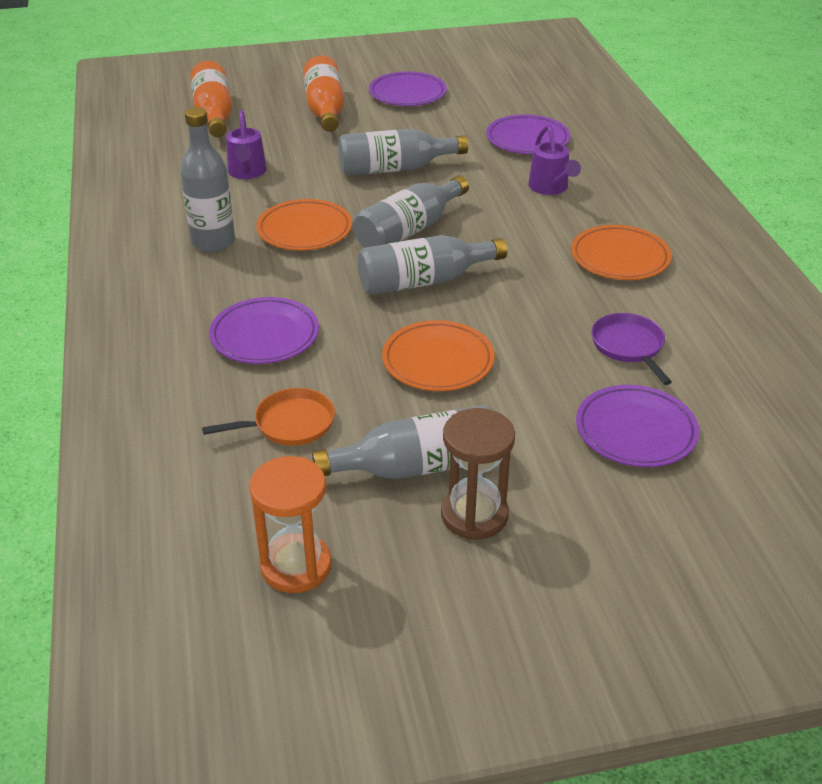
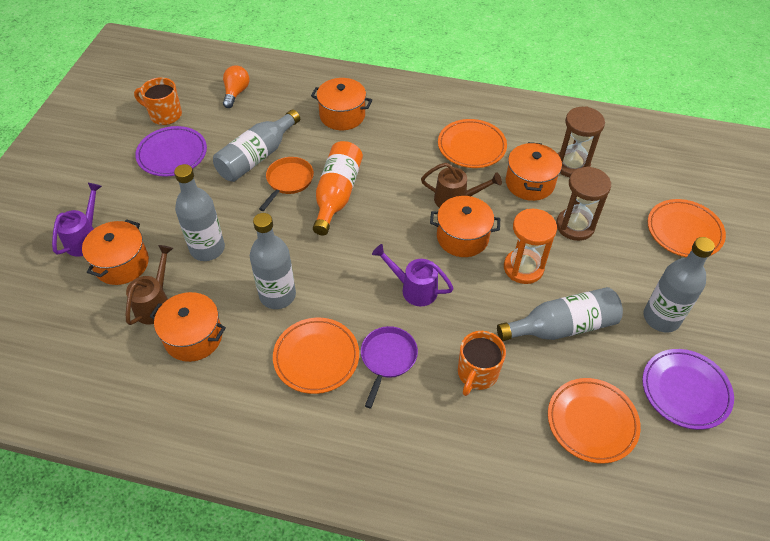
brown hourglass: [441,408,515,540] = 1 -> [556,166,611,241] [557,106,605,177] = 2
brown watering can: none = 0 -> [126,245,173,325] [421,163,502,208] = 2
orange bottle: [190,61,232,137] [303,56,344,132] = 2 -> [313,141,363,235] = 1
orange light bulb: none = 0 -> [223,65,250,108] = 1
orange mug: none = 0 -> [134,77,182,125] [458,331,506,396] = 2
orange plate: [256,199,352,251] [382,320,494,391] [571,225,672,280] = 3 -> [273,318,359,394] [438,119,507,168] [548,378,641,464] [648,199,726,257] = 4
orange pot: none = 0 -> [82,219,149,285] [150,292,226,362] [311,78,372,130] [430,196,500,257] [506,142,562,201] = 5
purple plate: [209,297,319,364] [369,71,447,106] [486,114,570,154] [576,385,699,467] = 4 -> [135,126,207,177] [642,349,734,430] = 2

